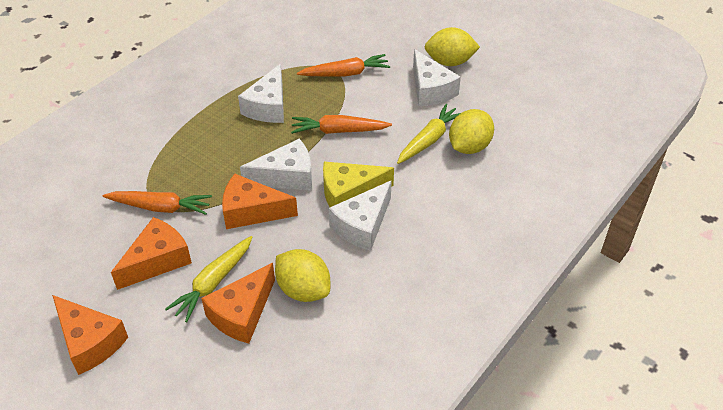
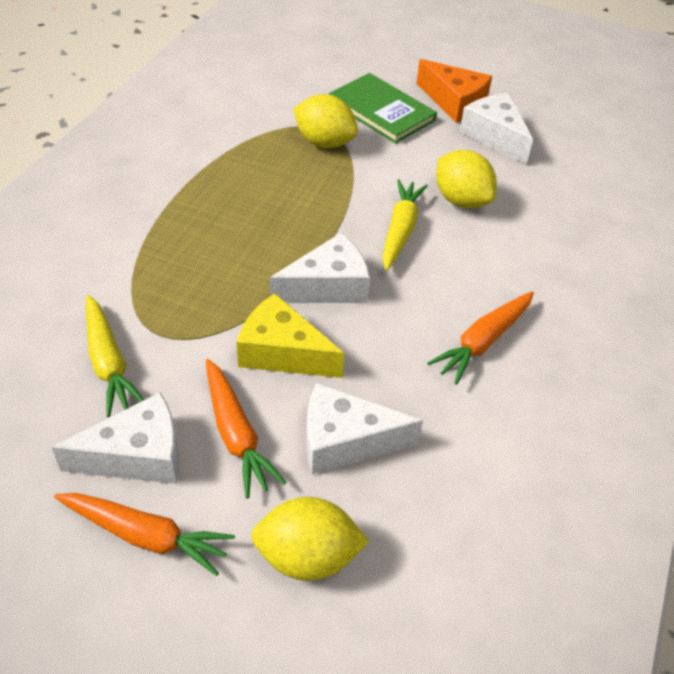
green book: none = 0 -> [329,73,437,144] = 1
orange cheese: [52,295,128,375] [111,217,192,290] [201,263,275,344] [222,174,298,229] = 4 -> [416,59,492,123] = 1

